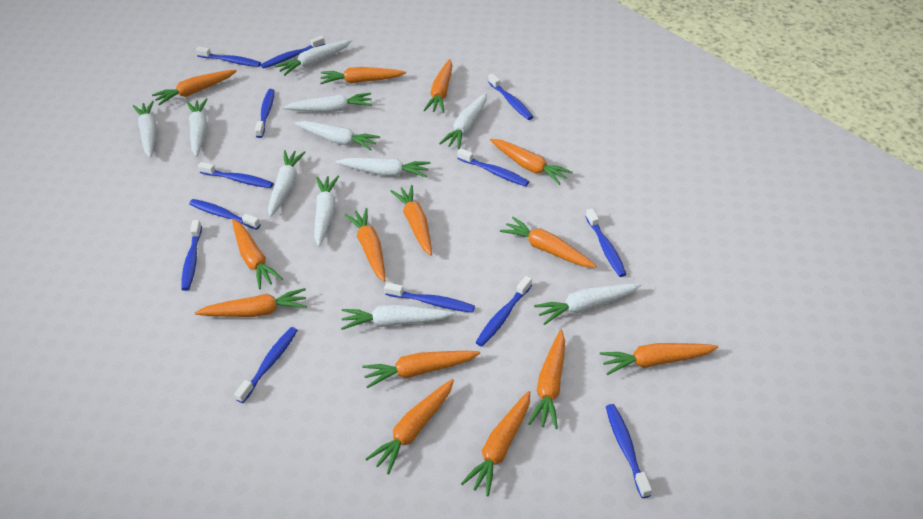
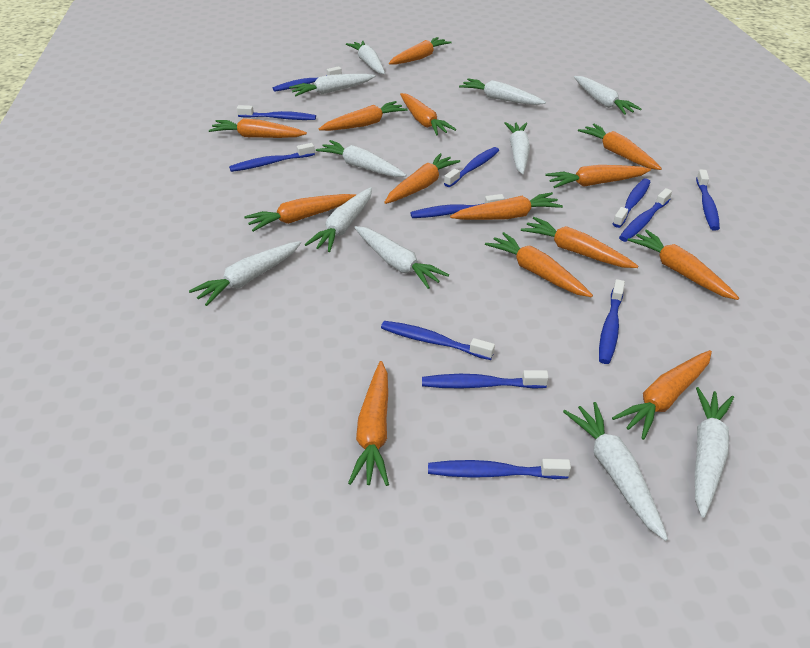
blue toothbrush: [181,220,202,291] [189,199,261,230] [196,47,261,67] [198,162,273,188] [234,327,298,403] [255,89,275,138] [261,36,325,69] [384,282,475,313] [457,148,529,187] [475,276,532,347] [488,74,533,120] [585,208,626,277] [606,404,652,498] = 13 -> [229,143,315,172] [237,105,316,120] [273,66,342,92] [381,321,495,360] [410,194,505,218] [422,370,549,389] [428,459,571,479] [444,147,499,187] [599,279,625,364] [613,178,650,228] [619,188,672,242] [696,169,720,231] = 12

